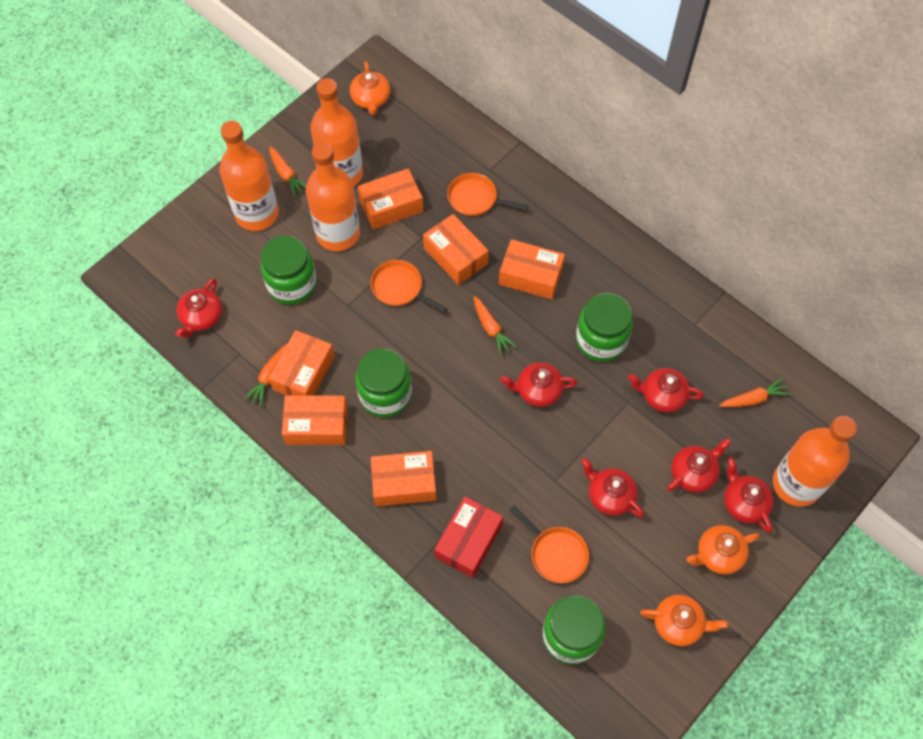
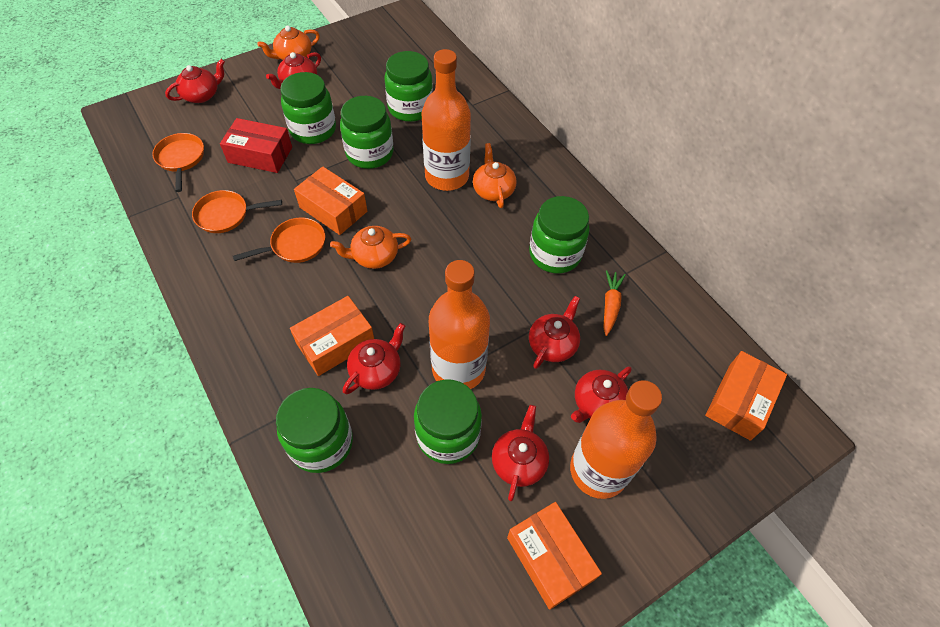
green jar: [260,236,317,305] [355,348,412,417] [542,595,606,664] [576,293,633,362] = 4 -> [276,388,353,473] [280,72,336,144] [340,96,394,169] [384,51,433,122] [414,380,482,464] [529,196,589,273] = 6
orange bottle: [219,121,279,231] [306,142,360,251] [310,78,363,187] [773,416,857,507] = 4 -> [421,49,471,191] [429,260,490,389] [570,380,662,499] = 3
orange box: [269,330,335,396] [282,395,347,445] [358,168,423,230] [371,451,436,506] [423,214,489,285] [499,239,565,299] = 6 -> [290,296,374,376] [294,166,367,235] [507,502,602,610] [705,351,787,441] = 4
orange carrot: [244,343,288,407] [269,147,306,197] [474,296,517,355] [719,378,791,407] = 4 -> [603,270,626,336] = 1

